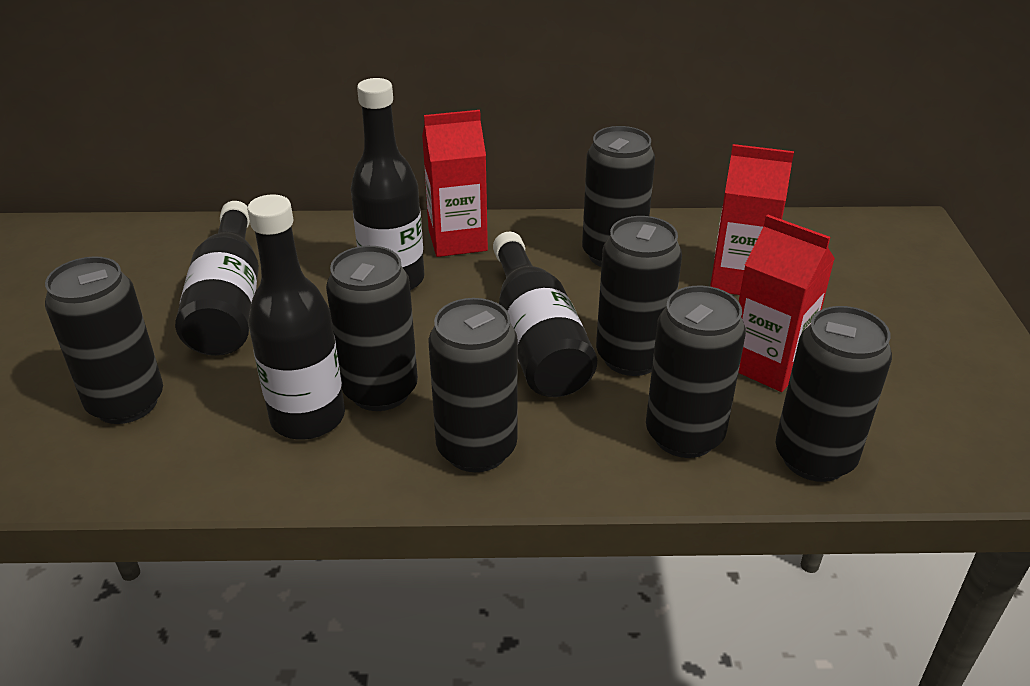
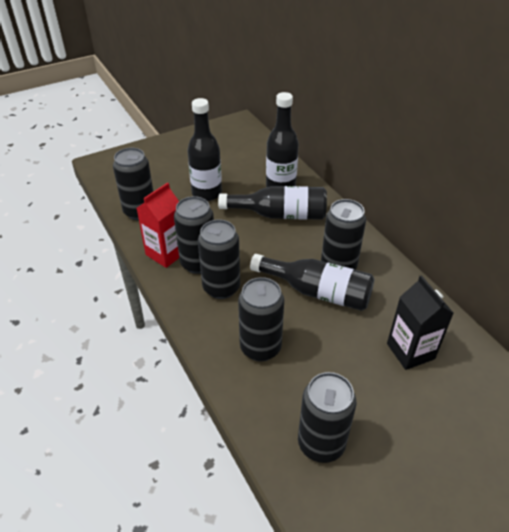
black can: [45,256,163,424] [326,246,418,411] [428,298,518,472] [582,126,655,267] [596,216,682,376] [646,286,746,458] [776,306,892,482] = 7 -> [113,148,153,220] [174,196,214,274] [198,220,240,299] [238,277,284,361] [298,372,356,463] [321,199,366,270] = 6
black carton: none = 0 -> [387,275,453,370] = 1
red carton: [422,110,488,257] [710,144,794,295] [738,214,835,392] = 3 -> [137,182,179,268] = 1

